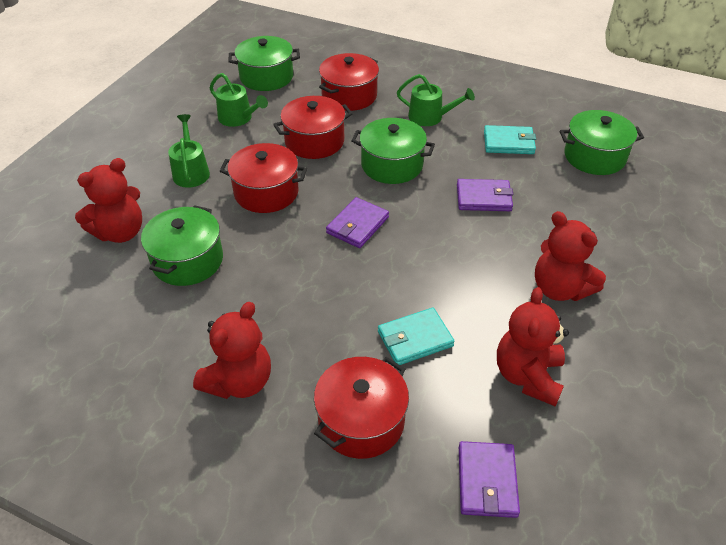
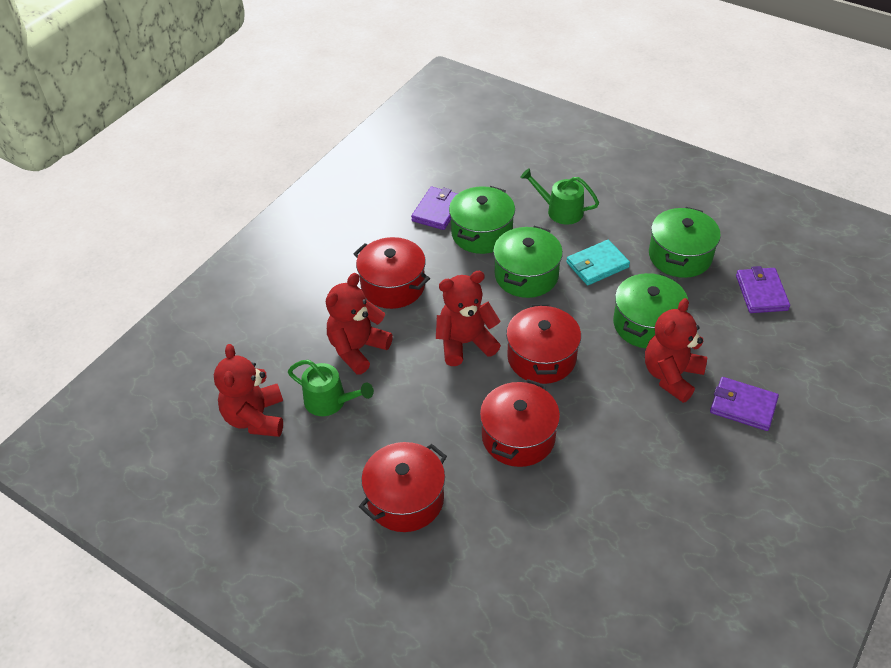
green watering can: [168,114,210,188] [210,73,268,127] [397,74,475,126] = 3 -> [288,360,374,416] [520,168,599,225] = 2
turquoise wallet: [378,308,455,365] [484,125,536,154] = 2 -> [566,240,630,285] = 1

